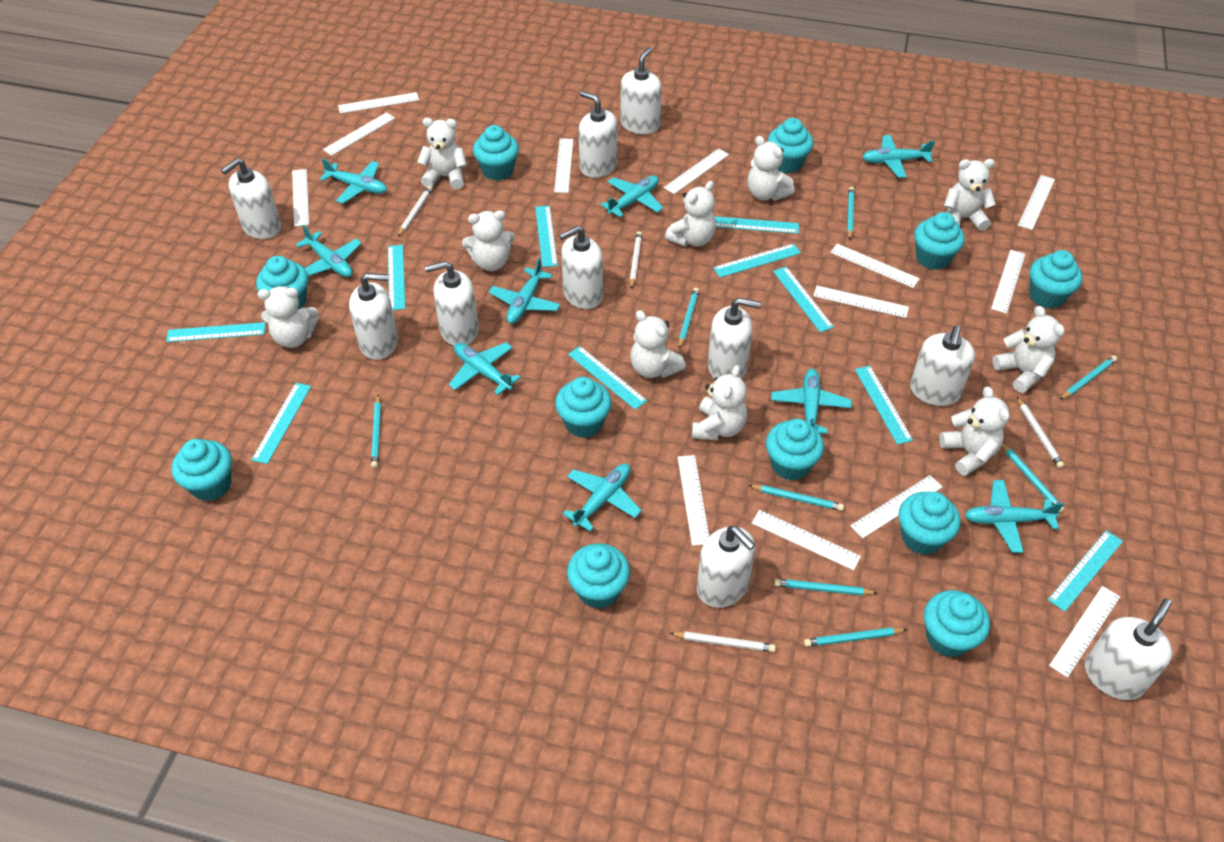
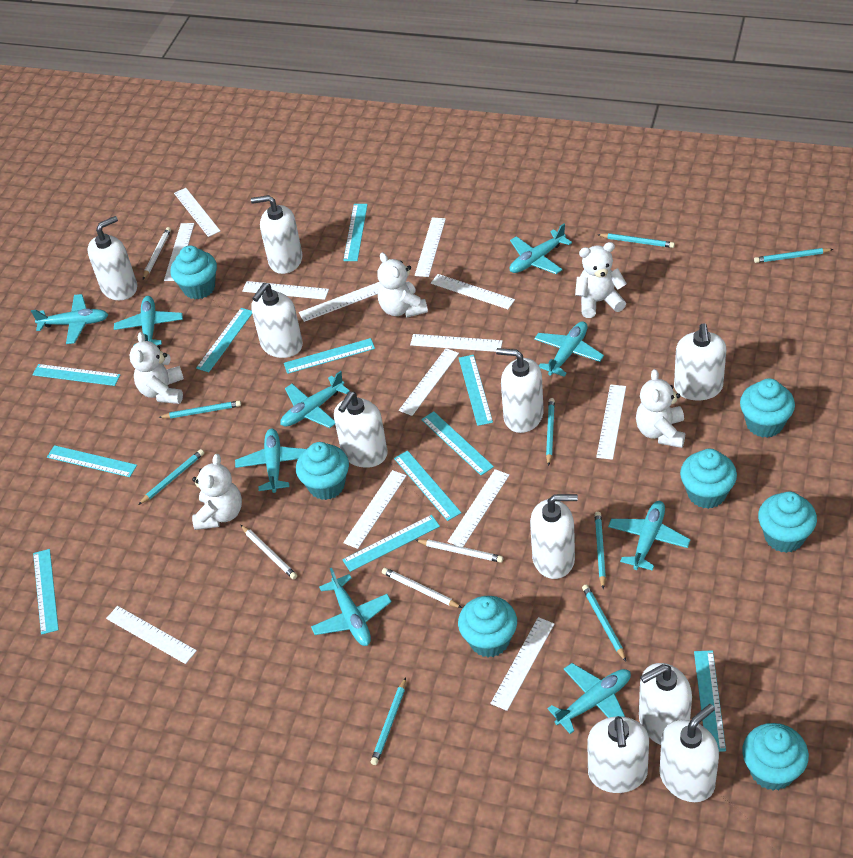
turquoise cupcake: [172,439,232,501] [256,256,308,310] [473,125,519,181] [555,377,612,438] [567,543,630,609] [766,419,824,481] [768,118,813,173] [899,492,960,555] [914,212,965,270] [924,590,990,657] [1030,250,1082,309] = 11 -> [170,246,217,299] [296,442,349,500] [458,596,517,657] [680,449,737,509] [740,378,795,438] [742,723,809,791] [758,491,817,553] = 7
turquoise ruler: [166,322,266,342] [251,383,311,464] [388,245,405,310] [535,206,558,267] [568,346,647,410] [713,243,801,277] [714,216,799,234] [773,267,834,332] [855,366,913,445] [1048,530,1123,612] = 10 -> [32,364,120,386] [33,549,59,635] [47,445,137,477] [196,308,252,372] [284,338,375,374] [342,515,440,572] [343,204,368,261] [394,451,461,521] [421,411,494,475] [459,355,493,426] [694,650,726,752] = 11
white teddy bear: [258,286,319,348] [417,118,467,189] [462,210,515,271] [630,310,686,378] [665,181,716,247] [692,365,747,440] [747,136,795,201] [939,387,1010,476] [944,159,996,231] [992,306,1065,393] = 10 -> [130,332,184,404] [192,454,242,530] [377,252,428,317] [575,242,627,318] [636,369,685,448] = 5

